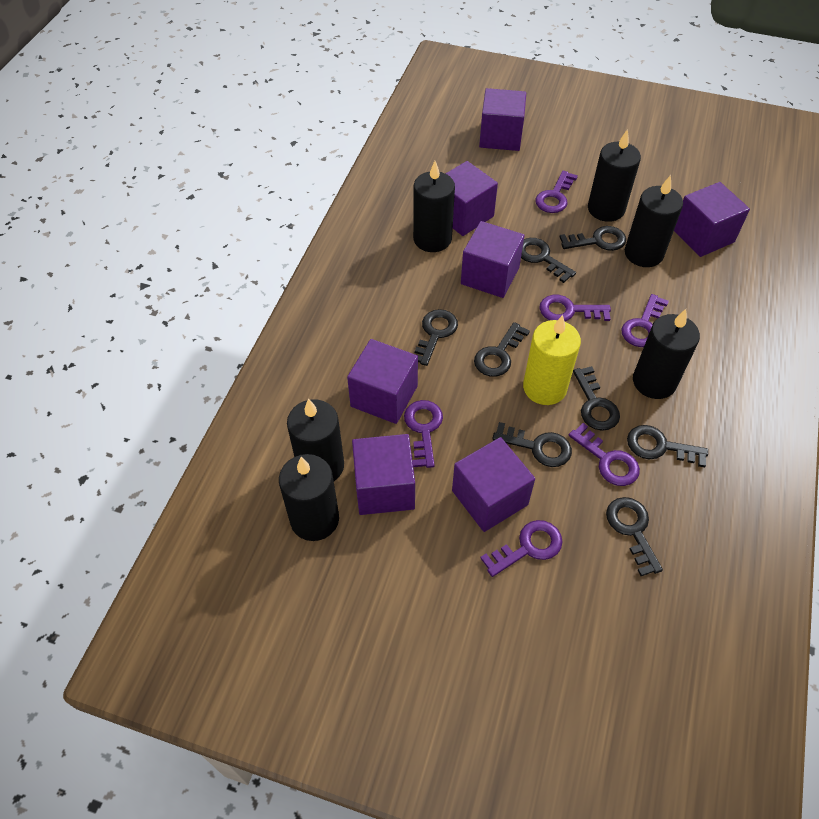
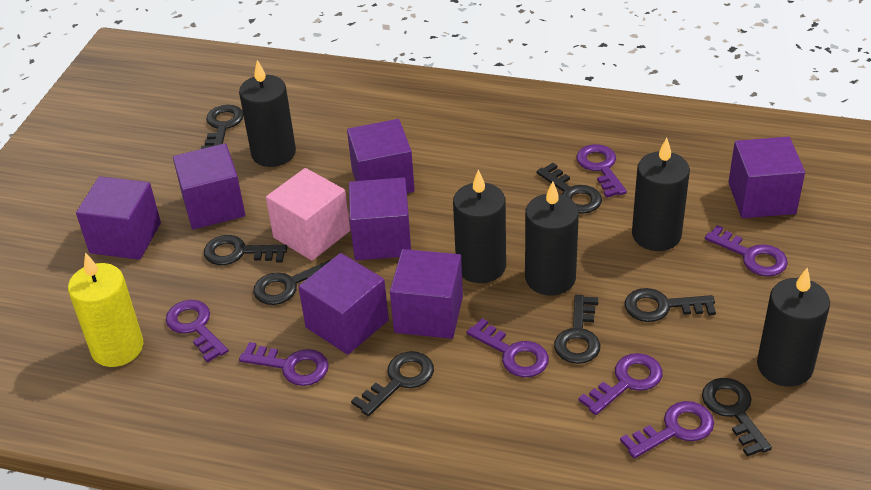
black candle: [279,454,339,541] [287,398,344,481] [413,161,455,252] [588,129,641,222] [625,175,683,267] [633,309,700,399] = 6 -> [239,60,296,167] [453,170,506,283] [525,181,579,296] [632,138,690,251] [757,268,830,387] = 5
pink cube: none = 0 -> [266,168,350,261] = 1
purple key: [404,400,443,468] [480,520,563,577] [535,170,578,213] [539,295,611,321] [569,423,640,486] [621,294,669,347] = 6 -> [166,300,228,363] [239,342,329,386] [467,318,549,377] [576,144,627,198] [578,353,663,415] [620,401,714,459] [705,225,788,276] = 7

